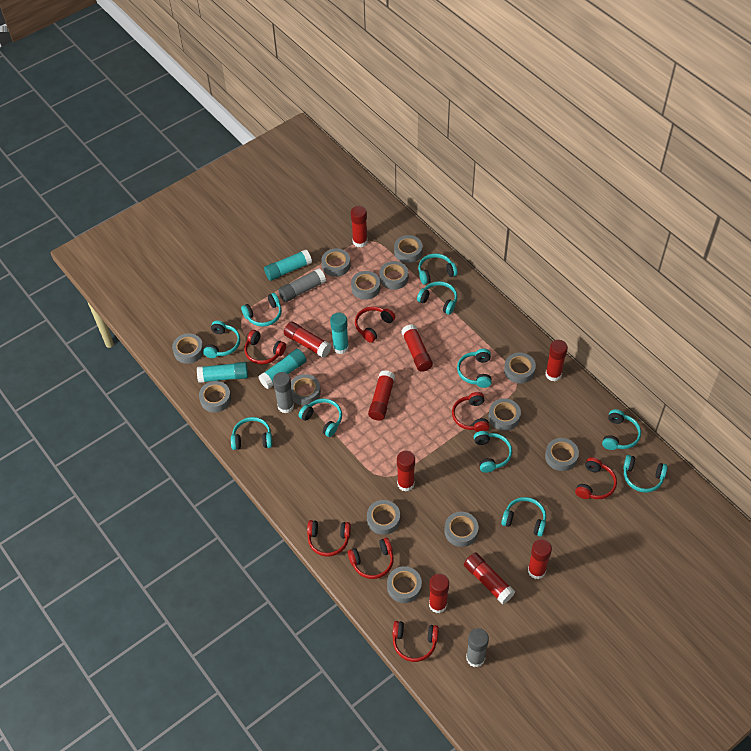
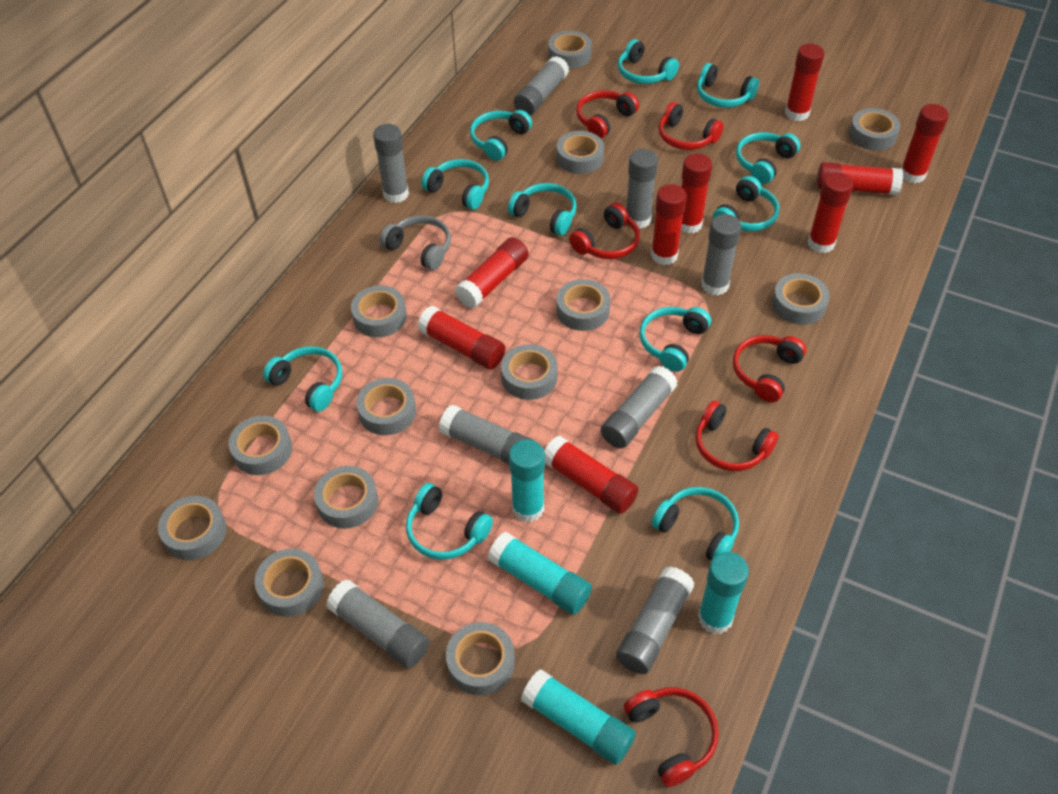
grey glue stick: [273,372,294,413] [278,268,326,302] [466,628,489,667] = 3 -> [326,579,430,668] [373,124,409,203] [438,404,534,464] [514,56,569,115] [601,366,678,448] [616,566,694,674] [626,149,658,229] [701,214,741,295] = 8
grey headphones: none = 0 -> [380,215,451,270] = 1
red headphones: [244,330,286,364] [307,520,351,557] [348,538,394,579] [355,306,395,343] [392,621,439,662] [452,392,490,432] [575,457,617,499] = 7 -> [569,203,640,259] [576,90,639,138] [624,687,719,787] [658,102,724,150] [695,401,779,471] [733,335,806,403] = 6

